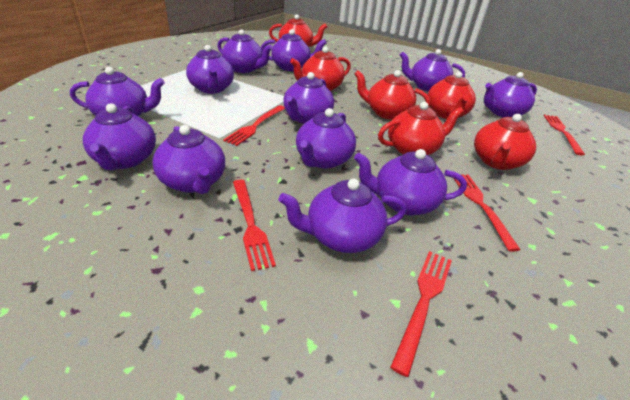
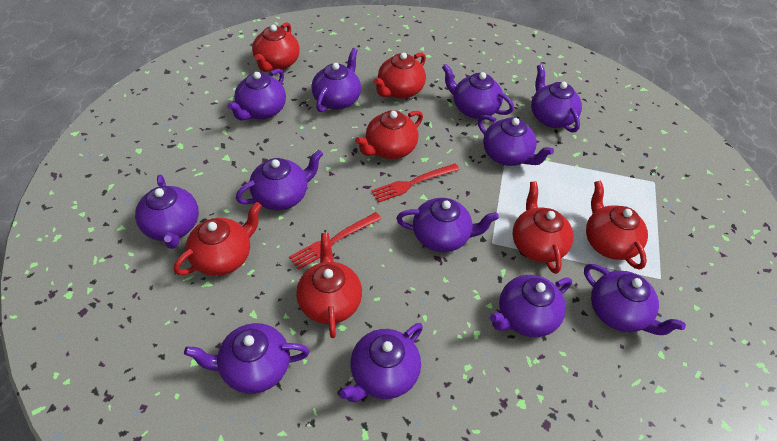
red fork: [223,105,285,146] [233,180,276,271] [390,251,452,377] [453,175,521,252] [543,114,585,155] = 5 -> [289,212,382,270] [371,164,459,203] = 2
red teapot: [269,14,327,47] [290,47,351,91] [354,70,430,120] [378,102,464,155] [428,71,476,119] [474,114,536,170] = 6 -> [174,202,262,276] [252,22,300,72] [296,233,362,338] [355,110,423,159] [374,52,426,99] [512,181,573,274] [586,181,648,270] = 7

